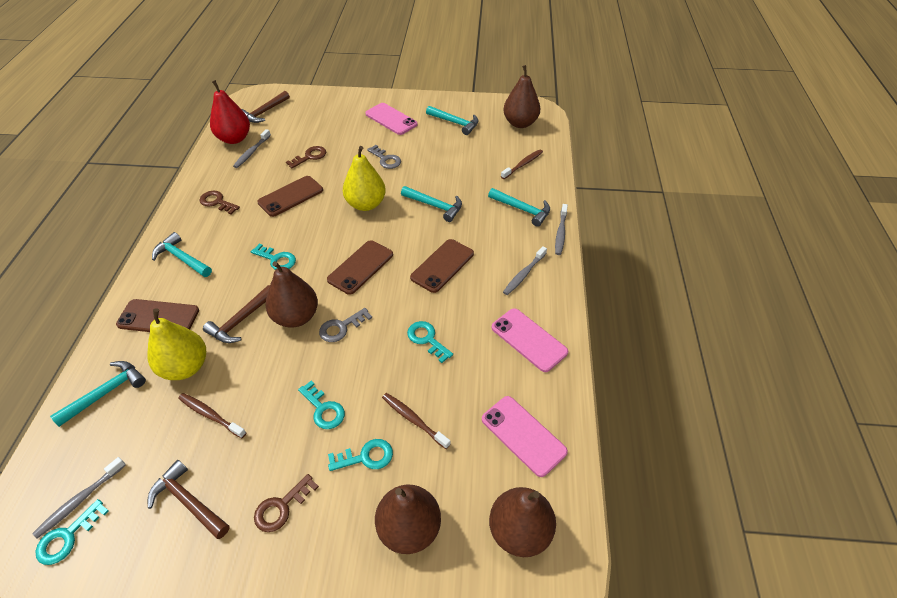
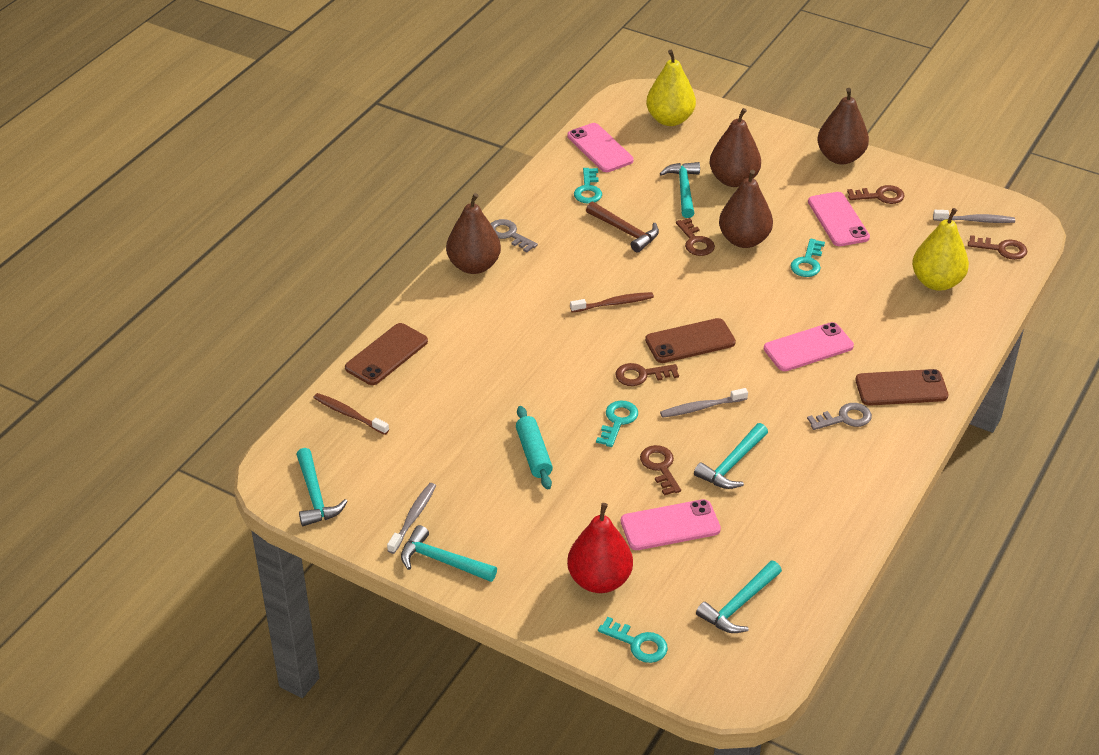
brown hammer: [148,460,230,539] [203,285,270,343] [241,91,290,123] = 3 -> [586,202,659,253] = 1
brown key: [199,191,240,214] [254,474,319,532] [286,146,326,168] = 3 -> [615,363,679,386] [640,445,681,496] [676,218,715,256] [847,185,905,204] [968,235,1028,260] = 5
brown phone: [116,299,199,332] [257,176,323,217] [327,240,393,295] [410,239,474,293] = 4 -> [345,323,428,385] [645,318,736,363] [855,369,949,406] = 3
brown toothbrush: [178,393,246,439] [382,393,450,449] [501,149,543,179] = 3 -> [313,393,389,435] [570,292,654,312] = 2
grey toothbrush: [32,457,126,539] [233,129,271,168] [503,246,547,295] [555,204,568,255] = 4 -> [387,483,436,554] [660,388,748,418] [933,210,1015,223] = 3
pink phone: [365,103,418,135] [482,396,568,477] [492,308,568,372] = 3 -> [567,123,634,172] [621,499,721,550] [764,322,854,371] [808,192,870,246] = 4
turquoise key: [35,499,109,565] [251,244,296,270] [298,380,345,429] [328,439,393,471] [407,321,453,363] = 5 -> [574,168,602,204] [596,400,638,447] [598,617,668,663] [790,239,825,277] = 4
turquoise rolling pin: none = 0 -> [516,406,553,490] = 1

